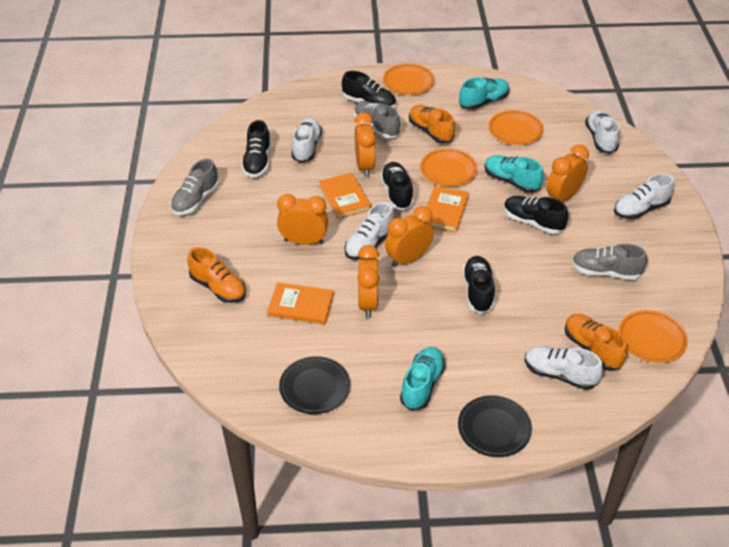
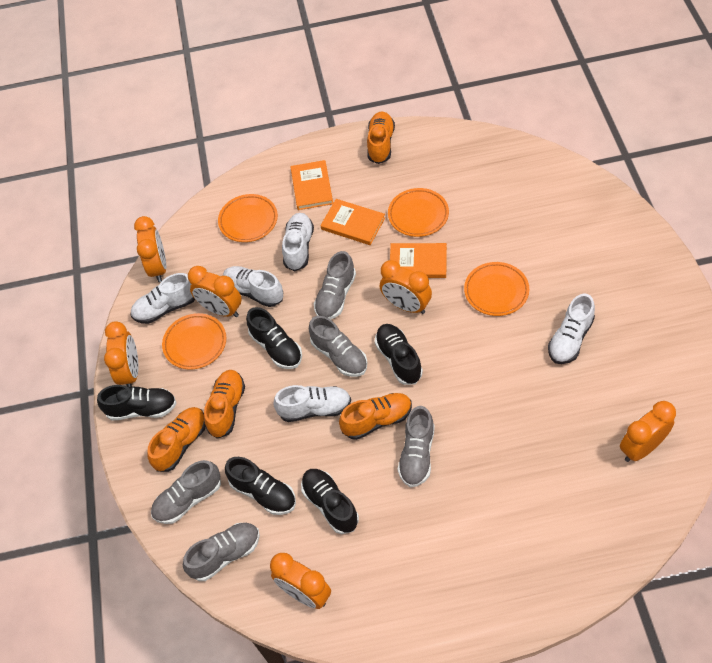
black plate: [279,356,350,414] [458,395,532,457] = 2 -> none = 0
grey shoe: [171,159,219,215] [354,101,400,139] [572,244,647,280] = 3 -> [151,460,221,524] [183,523,260,581] [309,316,368,377] [314,251,356,319] [398,406,435,487] = 5
orange clock: [277,194,328,245] [354,112,376,177] [357,245,379,318] [385,206,434,267] [546,145,589,201] = 5 -> [104,321,139,387] [134,216,166,282] [188,266,242,317] [270,553,331,609] [380,260,432,314] [620,401,676,462] = 6
orange shoe: [187,247,246,303] [409,105,455,143] [565,314,627,370] = 3 -> [147,407,206,472] [204,370,245,439] [339,393,412,440] [367,111,395,164] = 4
turquoise shoe: [400,347,446,410] [459,77,510,110] [485,155,544,193] = 3 -> none = 0

